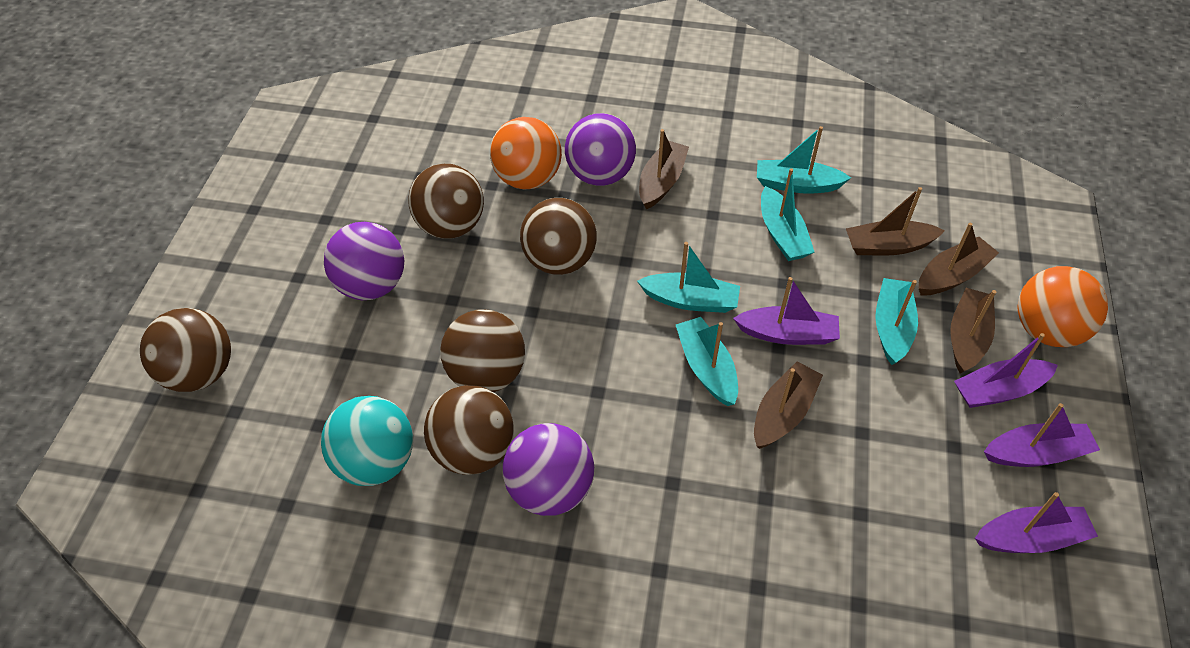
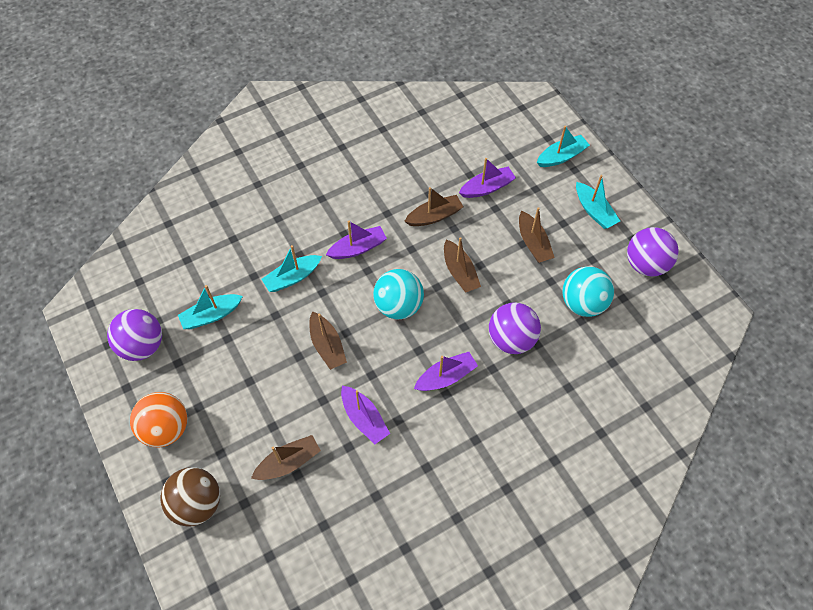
brown ball: [140,308,231,392] [408,164,484,239] [424,385,514,475] [440,309,525,392] [520,198,597,275] = 5 -> [160,467,220,527] = 1
orange ball: [490,117,562,189] [1018,266,1108,347] = 2 -> [130,392,187,447] = 1
turquoise ball: [321,396,413,486] = 1 -> [373,269,424,320] [562,266,614,317] = 2
turquoise boat: [637,242,740,313] [676,317,738,406] [757,126,851,194] [761,168,815,261] [875,278,918,365] = 5 -> [178,285,243,329] [262,245,322,292] [537,126,590,167] [576,175,620,229] = 4

